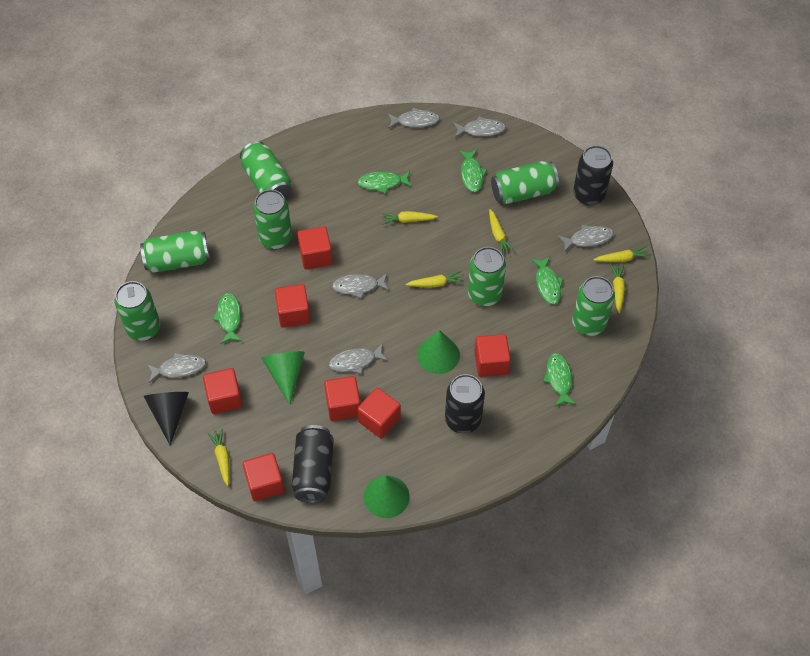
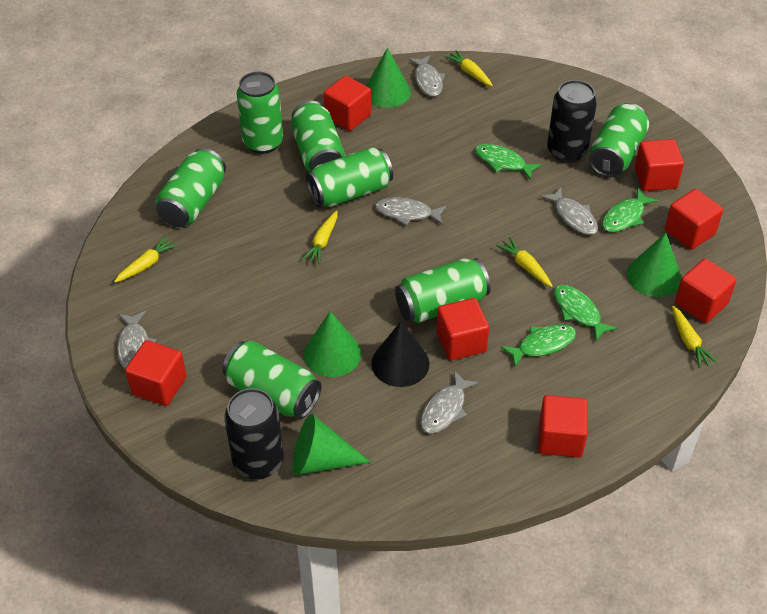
black can: [292,425,334,503] [445,374,485,434] [573,145,613,206] = 3 -> [224,388,284,480] [547,80,597,163] = 2
green cone: [262,351,305,405] [364,475,410,518] [417,330,460,374] = 3 -> [293,414,371,475] [304,311,361,377] [366,48,411,108] [627,233,682,297] = 4
green fish: [213,293,242,344] [358,171,412,194] [459,149,487,192] [531,257,563,304] [543,353,576,407] = 5 -> [475,144,542,179] [501,324,576,367] [554,285,617,341] [602,189,658,232] = 4
grey fish: [147,353,206,383] [329,343,388,374] [332,273,389,299] [387,108,440,128] [453,116,506,137] [558,225,614,252] = 6 -> [117,311,156,369] [375,197,447,225] [409,55,445,97] [420,371,479,433] [541,187,598,235] = 5
yellow carrot: [207,428,230,486] [382,211,438,224] [406,271,464,287] [489,209,515,255] [593,246,651,262] [610,264,625,313] = 6 -> [114,236,178,283] [302,210,338,264] [444,50,493,86] [496,237,553,287] [672,306,718,368] = 5

